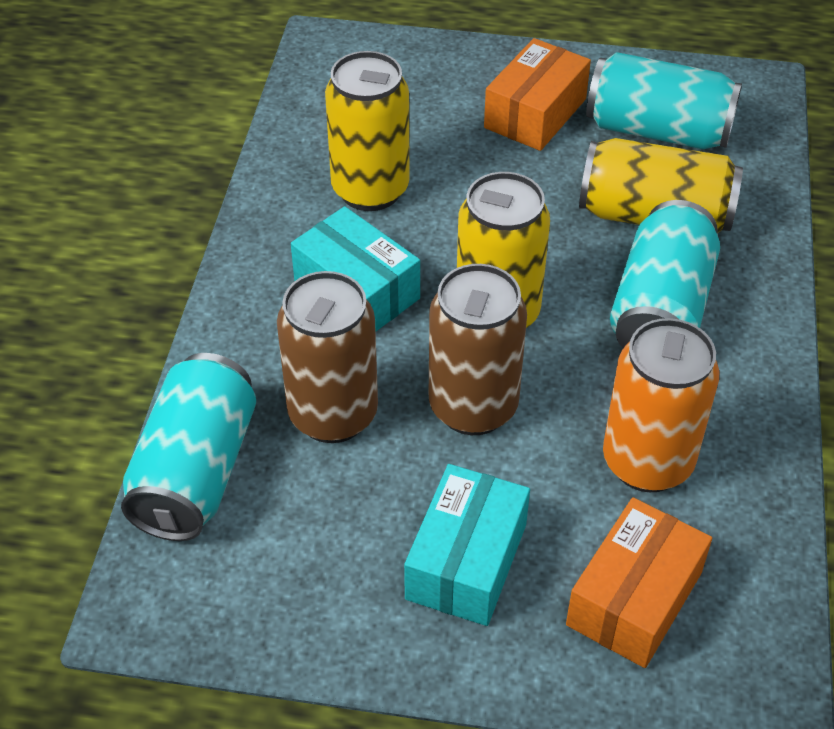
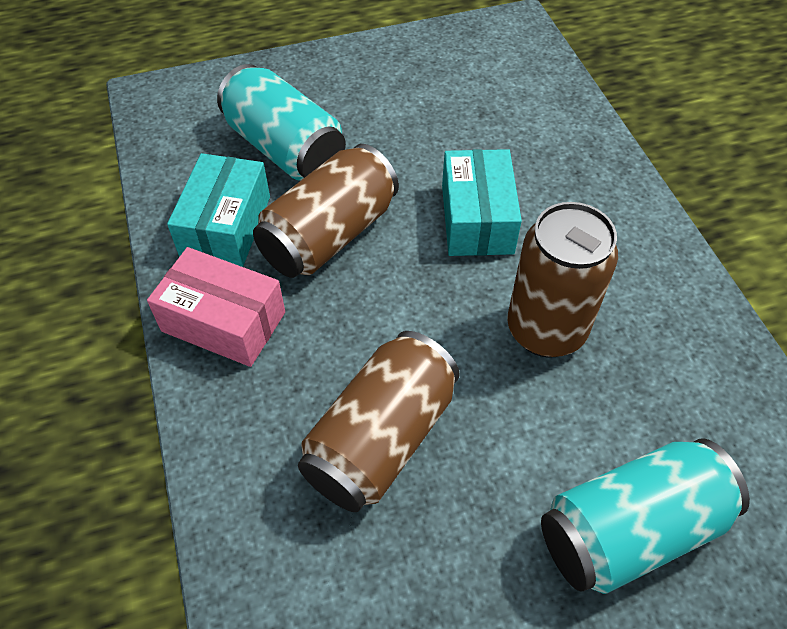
brown can: [277,271,378,443] [429,264,527,435] = 2 -> [253,144,399,278] [298,331,460,512] [507,202,618,358] = 3
orange box: [484,38,591,151] [566,497,712,668] = 2 -> none = 0
orange can: [603,318,719,492] = 1 -> none = 0
pink box: none = 0 -> [147,247,285,367] = 1
turquoise can: [121,353,256,541] [586,52,742,149] [610,200,720,348] = 3 -> [217,64,346,181] [541,438,750,594] = 2
yellow can: [325,51,410,211] [457,172,550,328] [579,138,743,233] = 3 -> none = 0

